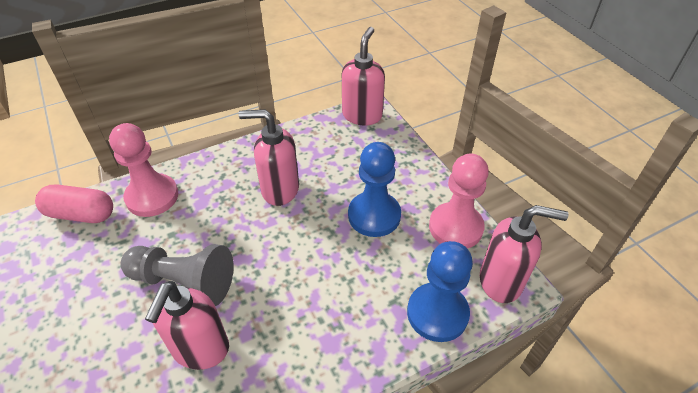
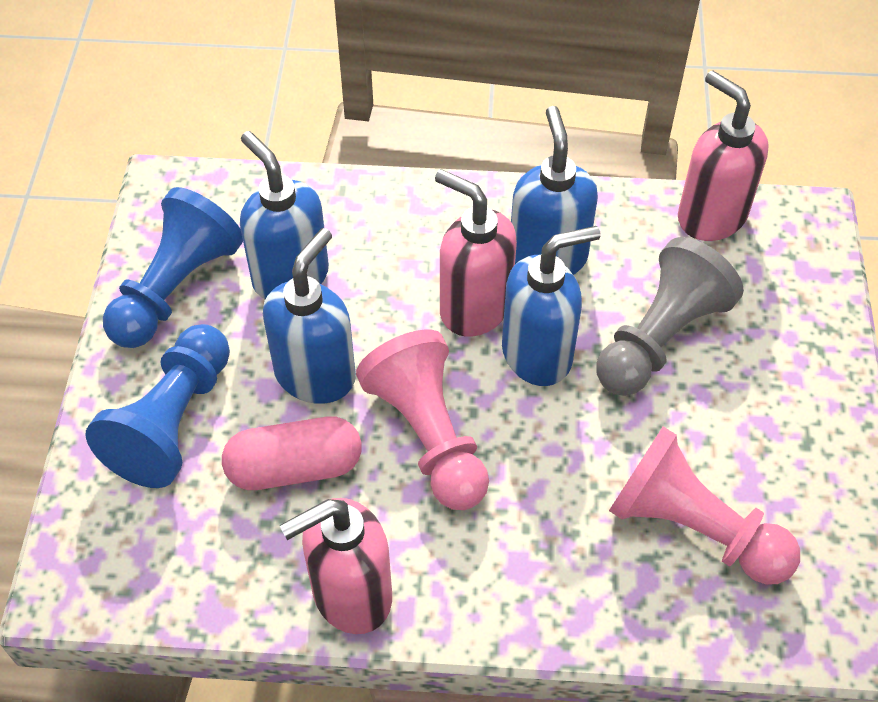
blue soap dispenser: none = 0 -> [240,131,329,299] [263,228,356,404] [502,226,601,386] [511,106,598,275] = 4
pink soap dispenser: [145,281,229,370] [238,109,299,206] [342,27,385,125] [480,205,568,303] = 4 -> [280,498,392,634] [435,169,517,337] [678,71,769,241] = 3

